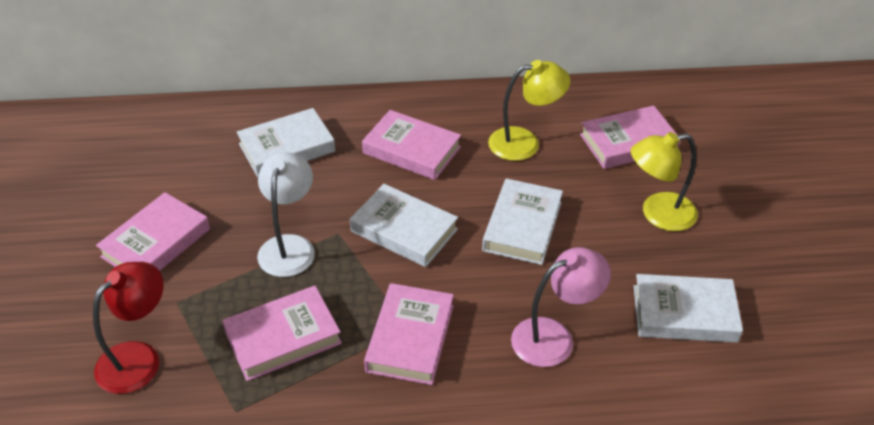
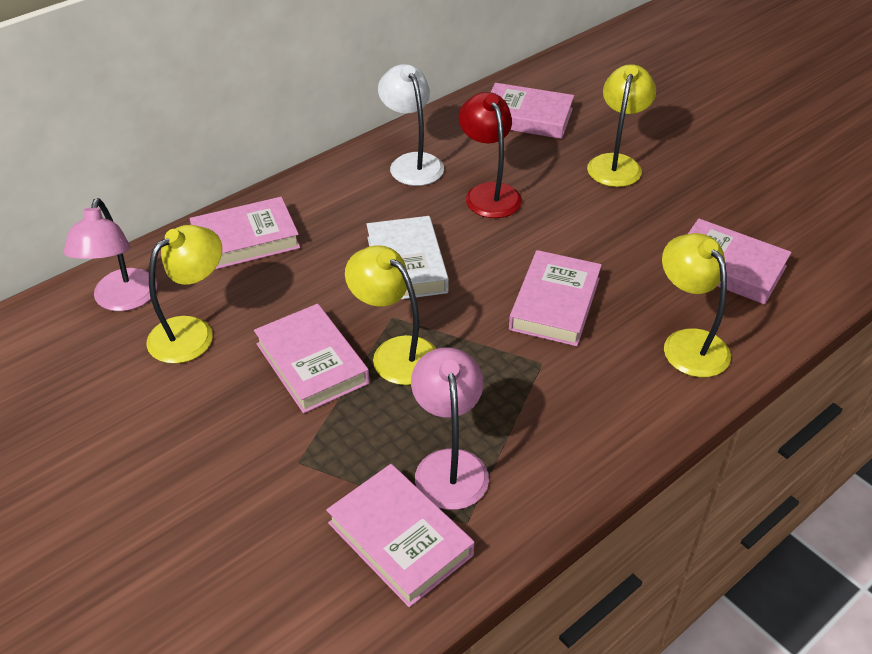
pink book: [96,192,210,271] [222,286,342,381] [362,110,461,180] [364,283,454,385] [580,106,680,169] = 5 -> [190,197,300,270] [254,304,369,413] [326,464,474,607] [491,83,574,139] [509,250,602,346] [688,219,792,305] = 6
pink lamp: [511,247,611,367] = 1 -> [64,198,157,312] [411,347,489,510] = 2
white book: [237,108,335,177] [350,184,458,267] [482,178,563,265] [634,274,743,343] = 4 -> [366,216,449,300] = 1
yellow lamp: [488,60,570,161] [631,132,698,231] = 2 -> [147,225,222,364] [345,245,436,385] [587,64,656,187] [662,233,731,377] = 4

